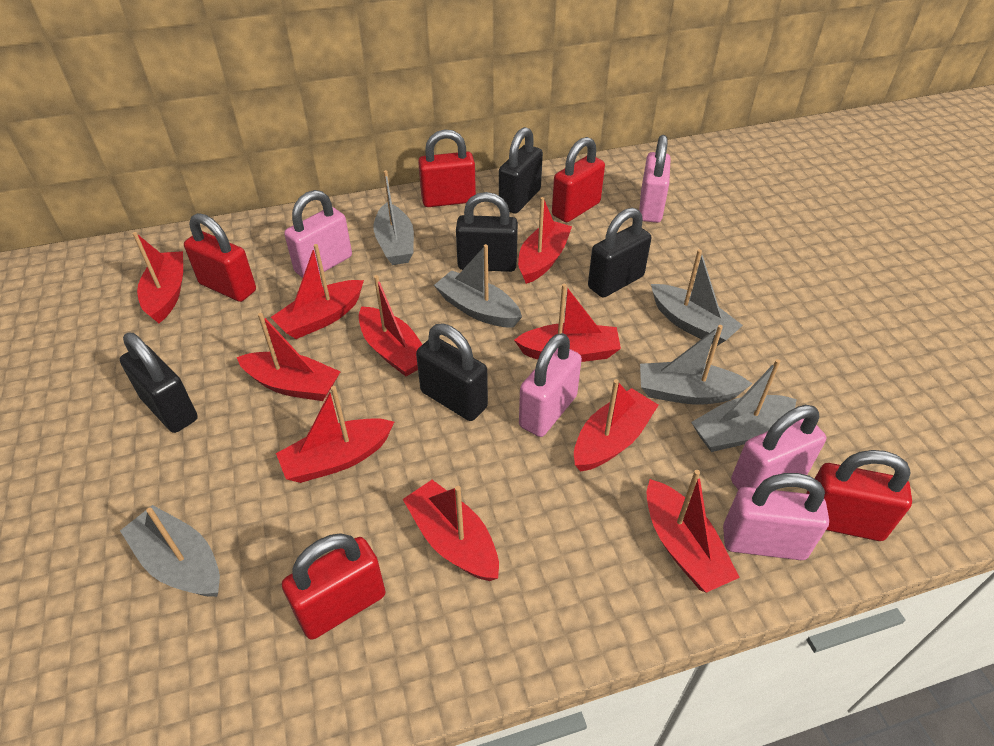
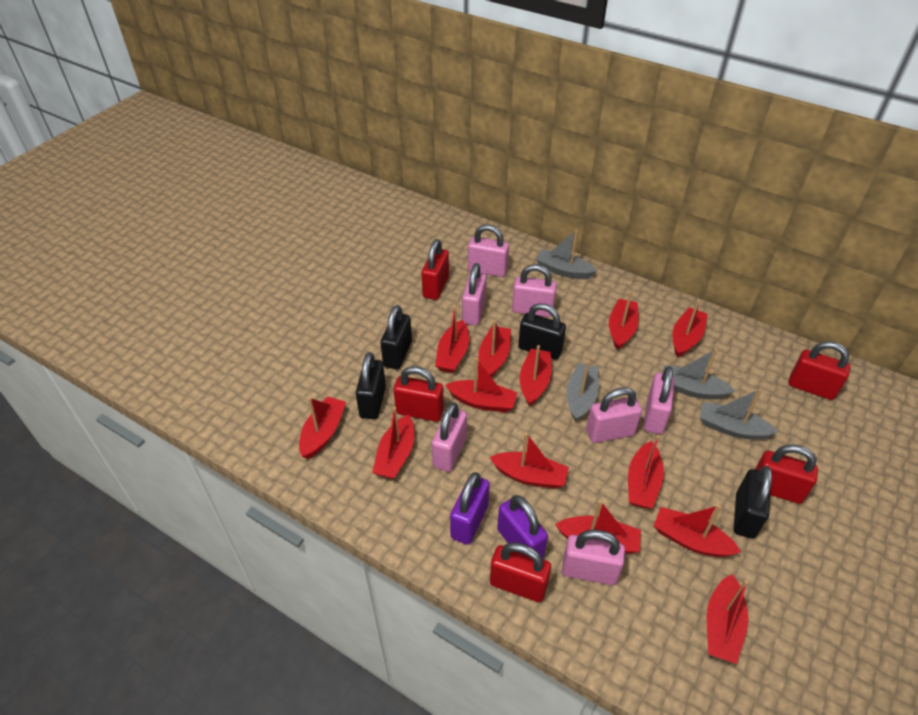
black padlock: [120,332,198,433] [416,324,488,421] [456,192,518,272] [499,127,543,214] [588,208,651,298] = 5 -> [356,352,386,419] [380,305,412,370] [518,303,566,360] [734,466,772,539] = 4
grey boat: [120,505,220,597] [374,170,414,265] [434,244,522,327] [640,325,752,405] [651,249,743,346] [691,359,797,452] = 6 -> [536,230,597,279] [566,360,599,422] [662,349,735,399] [699,389,778,440] = 4
pink padlock: [284,190,352,278] [519,333,582,437] [639,135,671,223] [723,473,829,560] [731,405,826,490] = 5 -> [432,402,467,472] [462,263,487,325] [468,225,509,277] [512,264,557,317] [562,530,625,585] [586,387,642,443] [644,366,675,434] = 7
purple padlock: none = 0 -> [450,472,490,545] [497,495,548,558] = 2
red boat: [132,232,183,323] [237,313,341,401] [271,244,364,339] [276,386,394,483] [359,275,422,377] [403,480,499,581] [514,284,621,362] [518,197,572,284] [574,379,659,472] [647,470,740,593] = 10 -> [299,396,346,459] [372,407,414,479] [435,306,469,373] [445,358,518,412] [478,320,511,377] [489,433,569,489] [520,345,551,406] [555,500,641,554] [609,291,639,350] [628,435,664,509] [654,505,741,557] [672,300,708,357] [706,574,749,664] = 13

